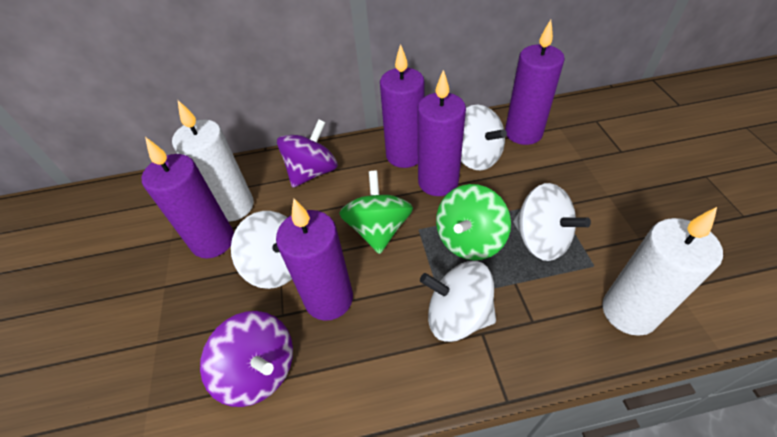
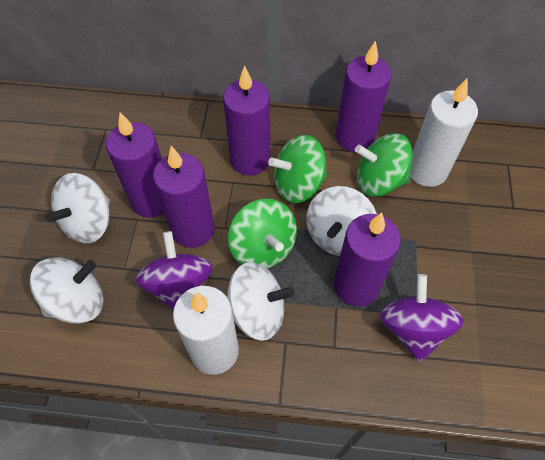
green spinning top: [339,171,413,254] [436,184,511,260] = 2 -> [228,199,297,269] [268,135,327,203] [355,134,413,197] = 3

